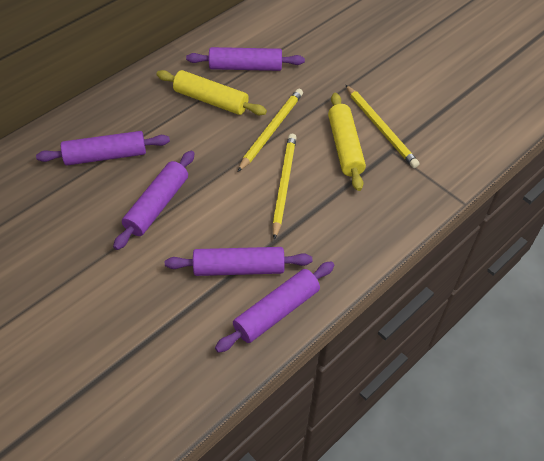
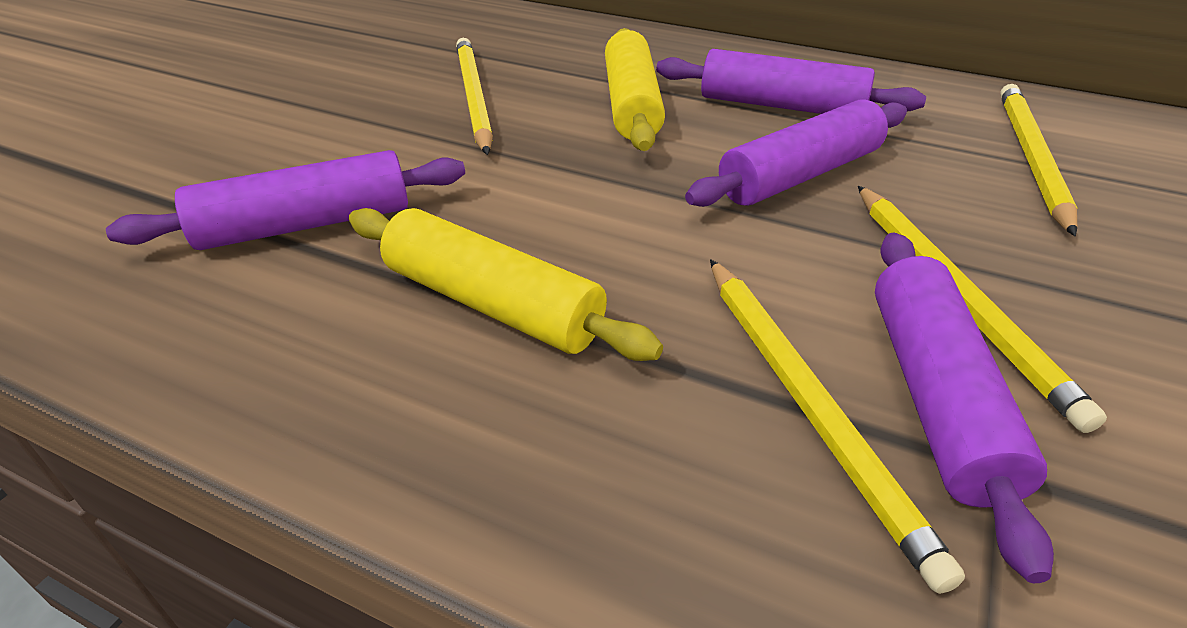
purple rolling pin: [36,131,170,165] [113,151,194,250] [165,247,312,276] [186,47,305,71] [215,261,334,353] = 5 -> [106,150,465,250] [656,49,926,114] [685,99,907,207] [875,233,1054,583] = 4
yellow pencil: [238,89,303,172] [272,134,297,240] [346,85,419,168] = 3 -> [456,38,493,155] [710,259,965,594] [858,186,1107,433] [1000,84,1077,236] = 4

